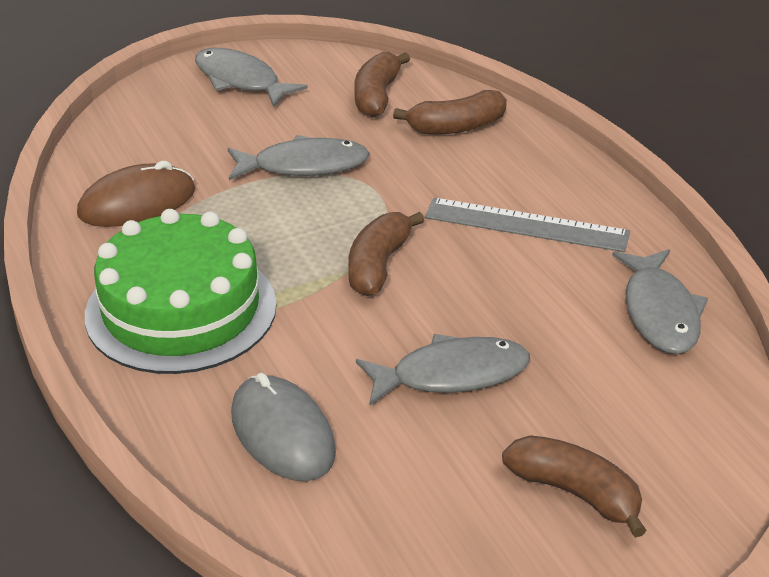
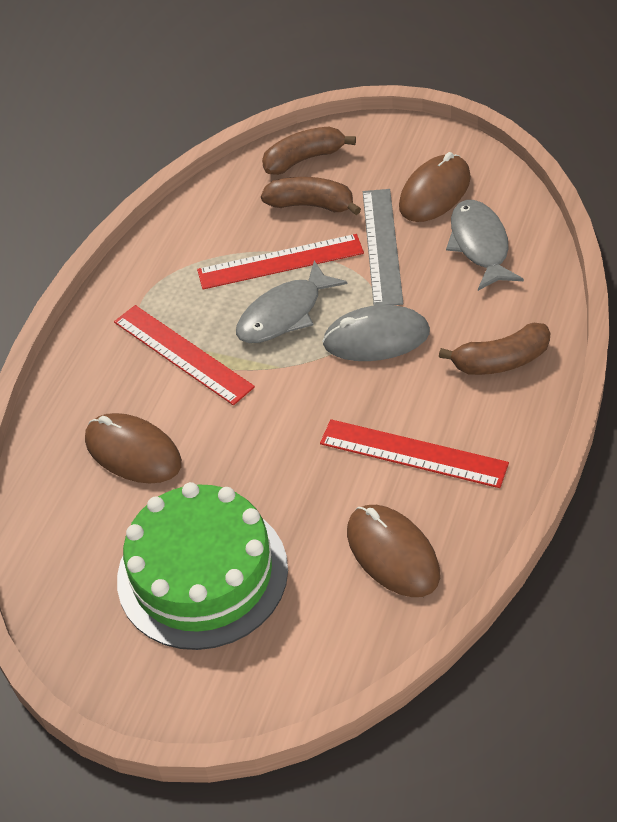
brown banana: [348,212,424,296] [354,52,410,117] [393,90,507,135] [502,435,647,538] = 4 -> [261,177,361,215] [262,127,356,175] [439,323,551,375] = 3
brown mouse: [77,161,195,227] = 1 -> [85,413,182,484] [347,505,440,597] [399,152,471,222] = 3
grey fish: [195,48,308,108] [228,135,370,180] [356,334,530,405] [612,249,708,354] = 4 -> [236,261,347,343] [446,200,524,291] = 2
red ruler: none = 0 -> [114,305,255,405] [197,234,364,289] [320,419,509,488] = 3

